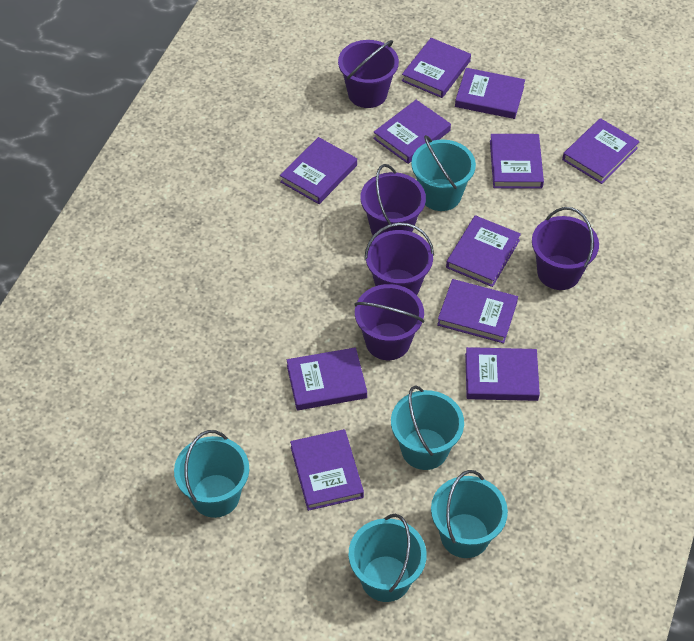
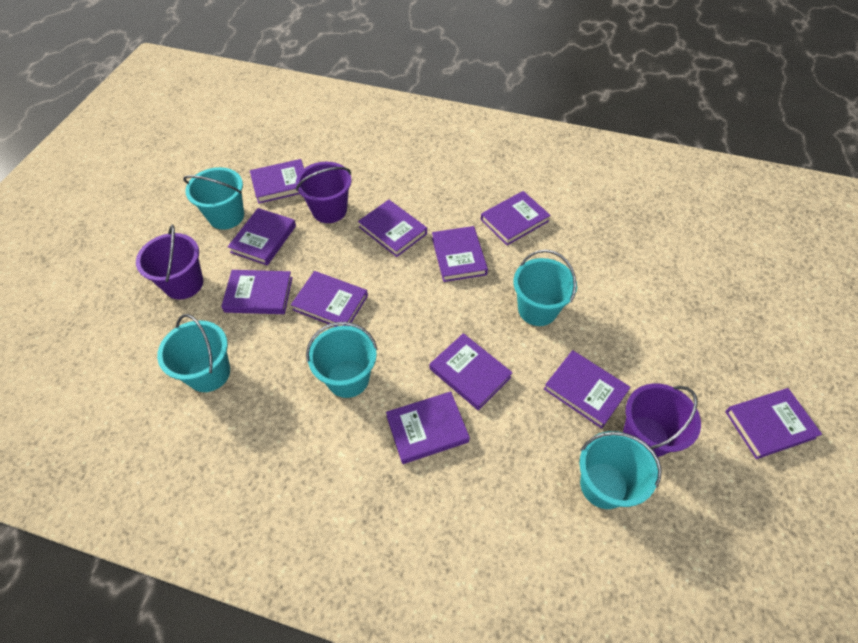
purple bucket: [338,40,399,108] [354,284,424,360] [361,164,426,237] [364,223,434,295] [532,207,599,290] = 5 -> [136,225,203,300] [296,162,352,223] [623,383,701,457] = 3

